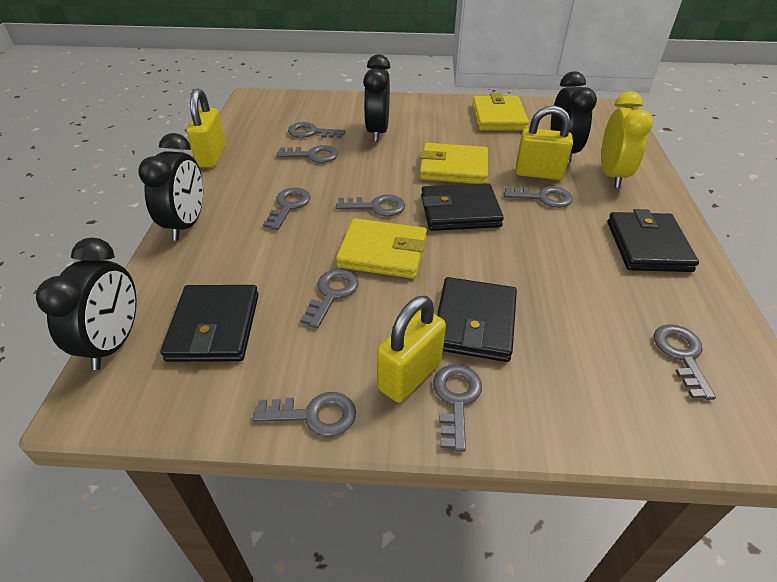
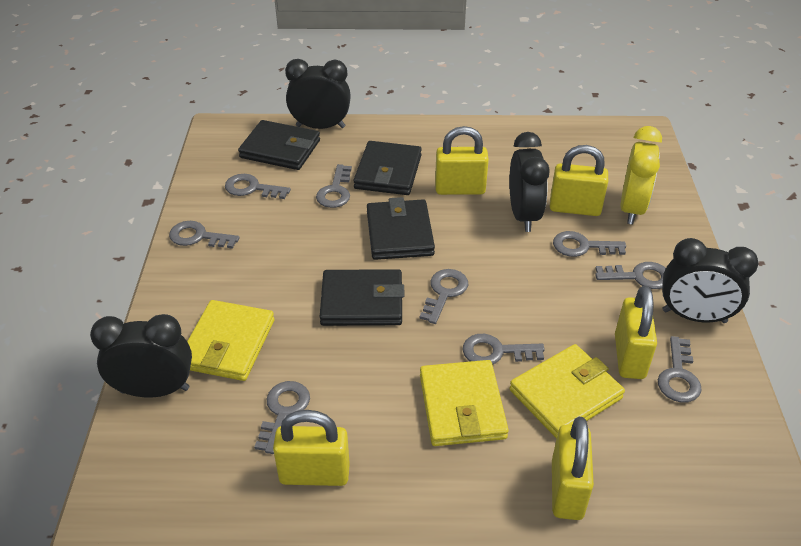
yellow padlock: [187,89,226,168] [377,296,446,403] [516,106,573,180] = 3 -> [273,410,350,486] [435,126,489,195] [550,145,608,216] [552,417,594,520] [615,285,657,379] = 5

